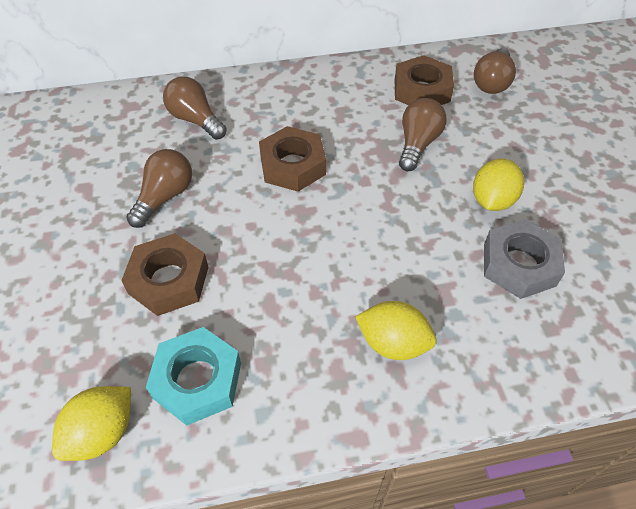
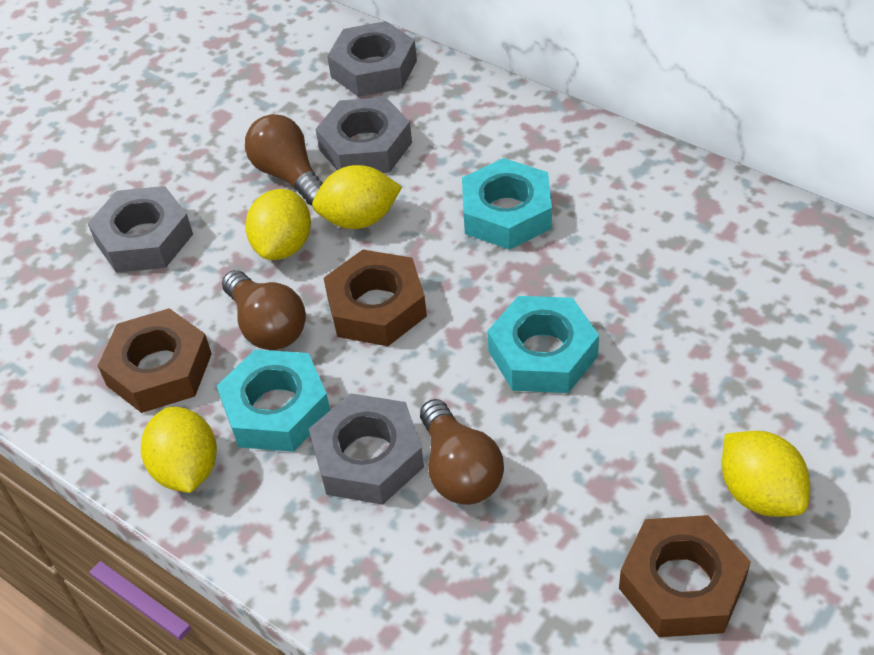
brown light bulb: [126,149,192,228] [163,77,227,140] [399,98,446,171] [474,48,516,94] = 4 -> [222,270,306,350] [245,114,323,205] [420,399,504,505] = 3
grey nut: [484,219,565,299] = 1 -> [88,186,193,273] [309,393,424,505] [316,97,412,173] [327,21,417,97] = 4
turquoise nut: [146,327,241,426] = 1 -> [217,349,330,452] [462,158,552,250] [487,296,599,393] = 3
yellow lemon: [52,386,131,461] [355,301,437,360] [473,158,524,211] = 3 -> [141,407,217,493] [245,189,311,260] [312,165,402,229] [722,431,810,517] = 4

